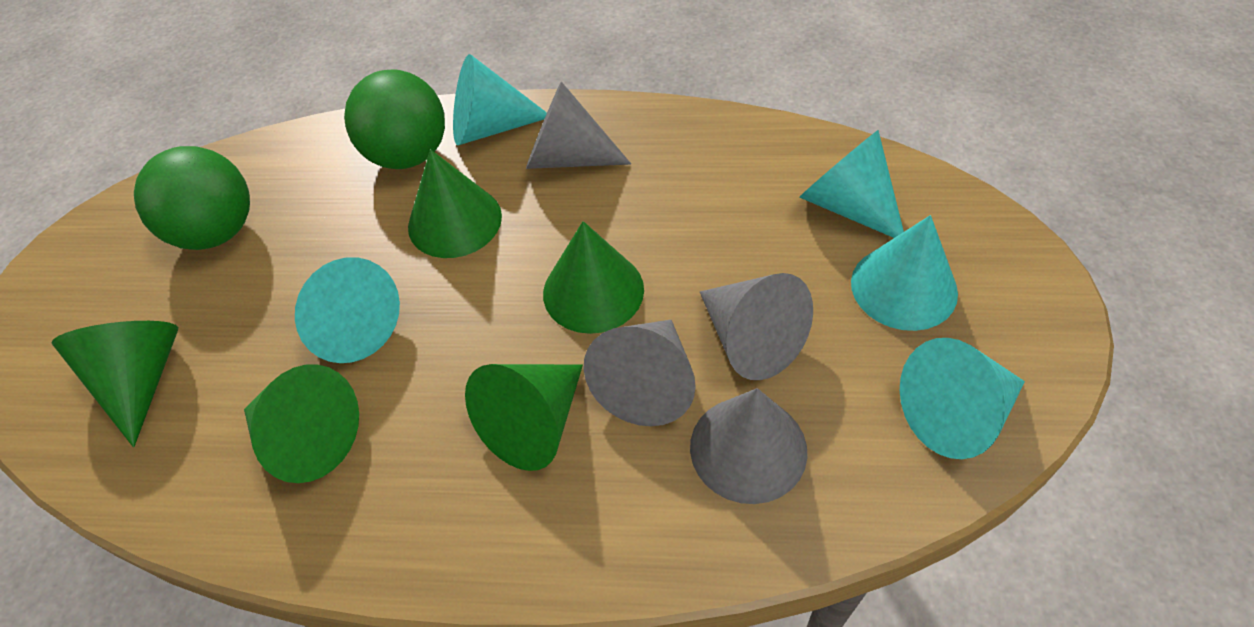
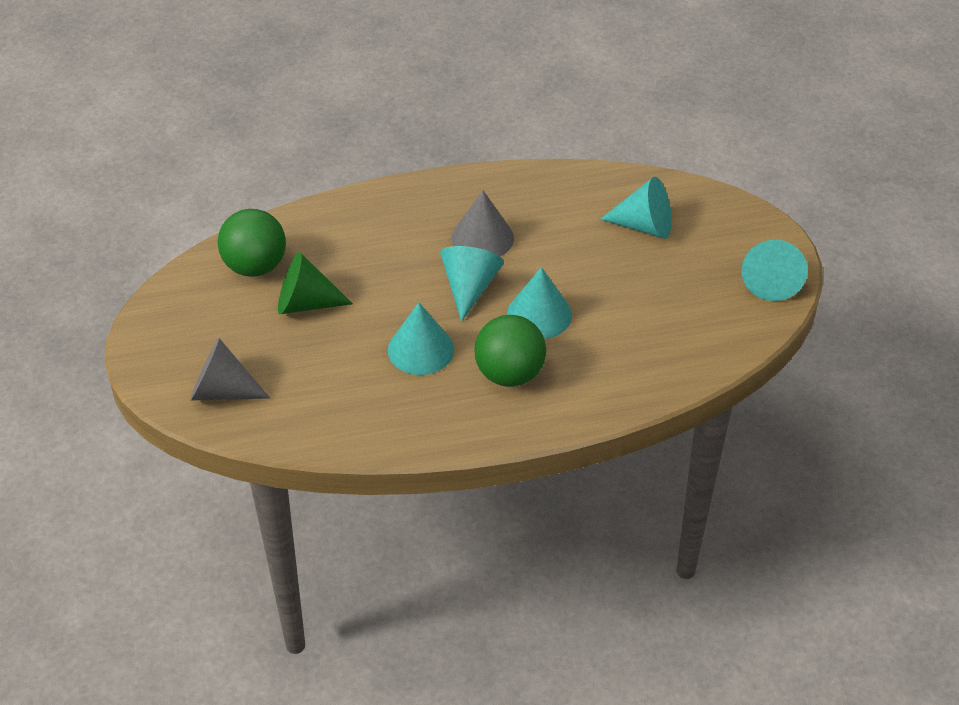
green cone: [51,321,178,447] [244,364,359,483] [408,149,502,258] [465,364,583,471] [543,221,644,334] = 5 -> [278,252,353,314] = 1
grey cone: [526,81,631,169] [583,320,696,426] [690,388,807,504] [700,273,813,380] = 4 -> [190,338,270,401] [452,190,514,256] = 2

